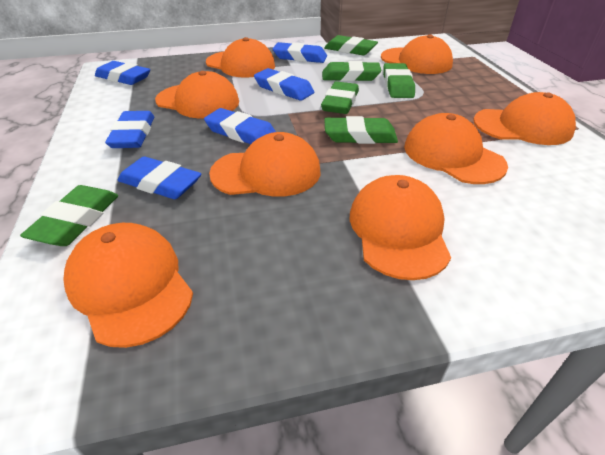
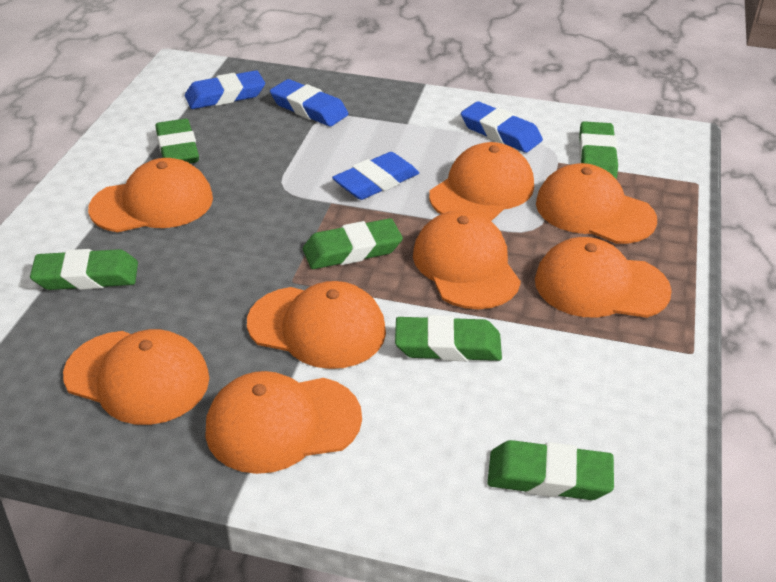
blue eraser: [95,61,150,85] [105,111,154,148] [118,157,201,199] [204,108,276,144] [254,68,314,101] [272,42,327,63] = 6 -> [185,70,265,109] [270,79,348,127] [332,152,419,200] [461,101,543,153] = 4

